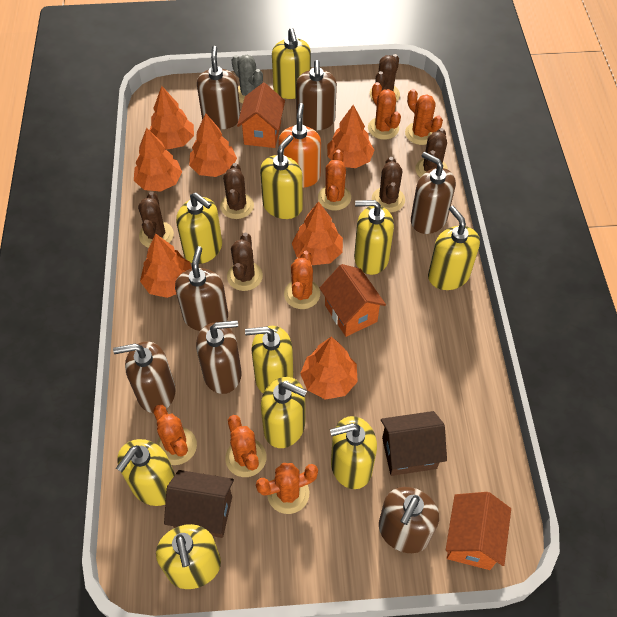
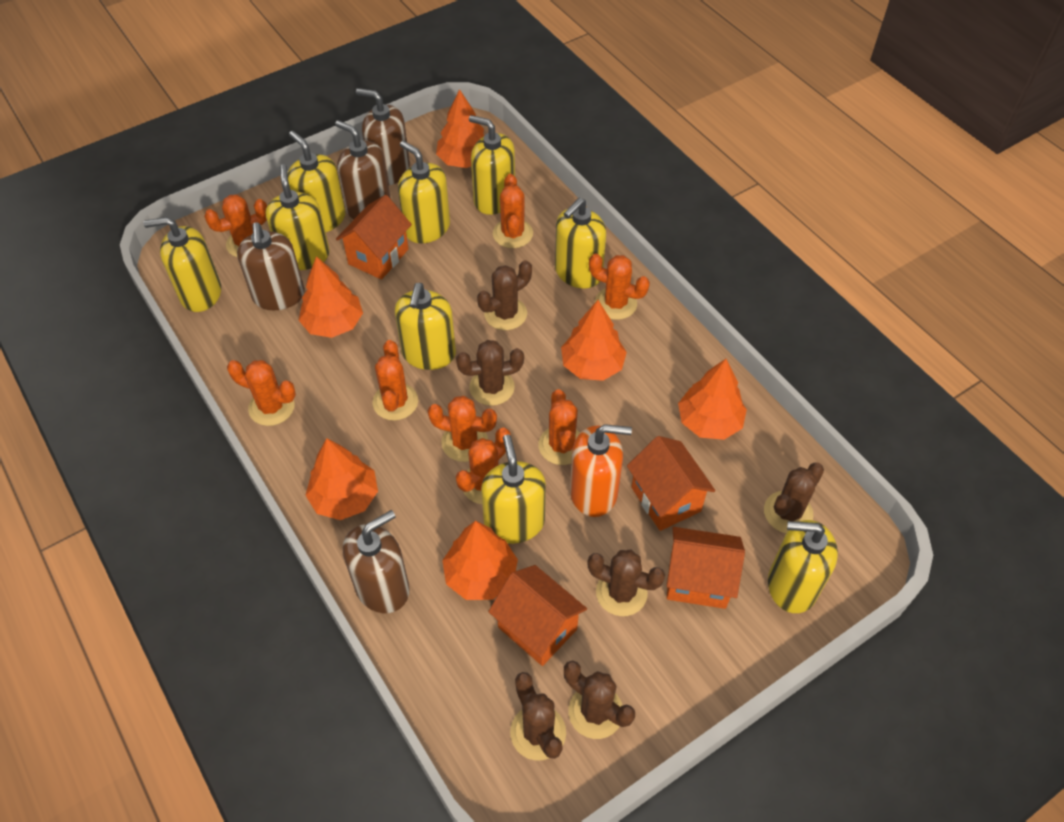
brown house: [164,470,234,538] [381,411,447,476] = 2 -> none = 0
brown soap dispenser: [113,341,176,413] [175,246,228,331] [196,320,242,394] [197,46,240,129] [296,60,337,131] [379,487,439,553] [411,152,456,234] = 7 -> [237,222,305,310] [335,120,390,219] [343,510,409,613] [356,88,410,185] = 4
grey cactus: [231,55,263,104] = 1 -> none = 0
orange cactus: [153,405,197,465] [225,415,267,477] [256,463,318,514] [284,251,320,309] [318,150,351,210] [368,82,401,140] [405,89,443,145] = 7 -> [204,194,267,258] [227,360,296,426] [372,340,418,421] [428,396,497,462] [456,428,511,504] [493,174,533,248] [538,389,580,465] [589,254,650,320] = 8
orange house: [237,83,285,148] [319,264,386,337] [446,492,511,570] = 3 -> [336,195,412,280] [488,565,587,666] [627,436,716,531] [667,527,745,609] = 4
orange tree: [134,128,182,192] [140,234,192,298] [149,86,194,150] [189,113,237,177] [292,201,343,265] [300,336,358,400] [327,105,374,168] = 7 -> [299,256,363,338] [305,438,378,520] [436,89,485,168] [442,521,518,600] [561,300,627,381] [678,359,747,440] = 6
yellow soap dispenser: [116,439,175,506] [156,524,221,589] [176,193,222,264] [245,326,294,393] [260,135,303,219] [261,377,307,448] [272,28,311,99] [330,416,377,489] [354,200,394,275] [428,206,480,290] = 10 -> [143,217,221,312] [266,164,330,270] [288,131,346,232] [395,283,456,370] [398,141,450,243] [469,115,515,215] [481,435,546,544] [555,198,606,288] [768,520,838,613] = 9

